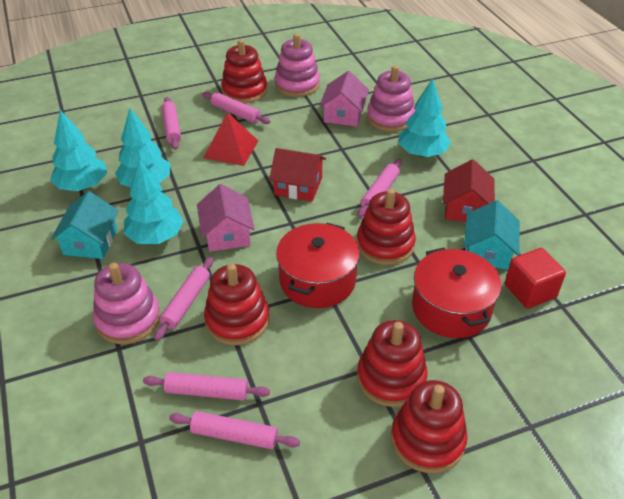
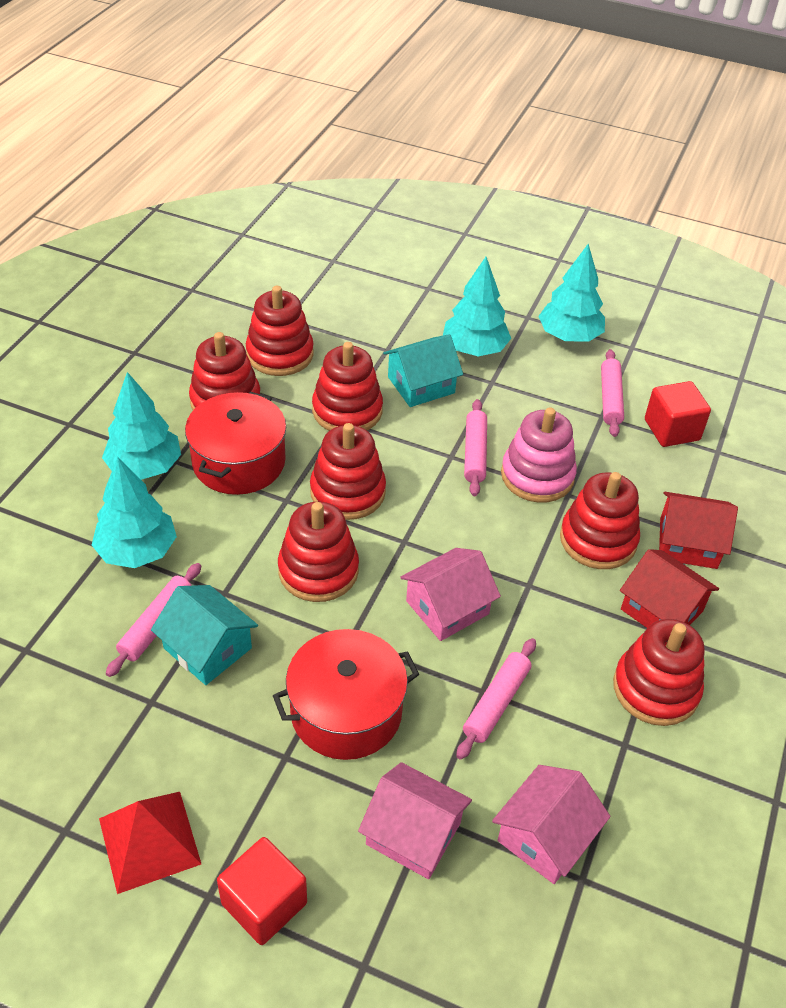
pink house: [197,184,255,252] [320,71,369,127] = 2 -> [358,762,472,879] [400,548,501,641] [492,765,610,884] = 3
pink rolling pin: [143,372,270,401] [154,257,213,341] [162,97,181,150] [169,411,300,449] [202,92,270,124] [358,159,402,218] = 6 -> [106,563,201,677] [456,638,536,760] [464,399,487,496] [601,349,624,437] = 4
pink stacking toy: [93,263,161,344] [275,33,320,97] [367,65,415,132] = 3 -> [501,408,577,503] = 1
red cube: [505,248,566,309] = 1 -> [217,837,307,945] [645,381,711,447] = 2
red stacking toy: [204,264,270,345] [221,39,267,103] [356,188,416,265] [357,320,428,407] [391,380,468,473] = 5 -> [189,332,260,410] [246,286,314,376] [278,502,359,602] [310,423,386,520] [312,342,383,431] [560,472,640,569] [613,619,705,726] = 7

